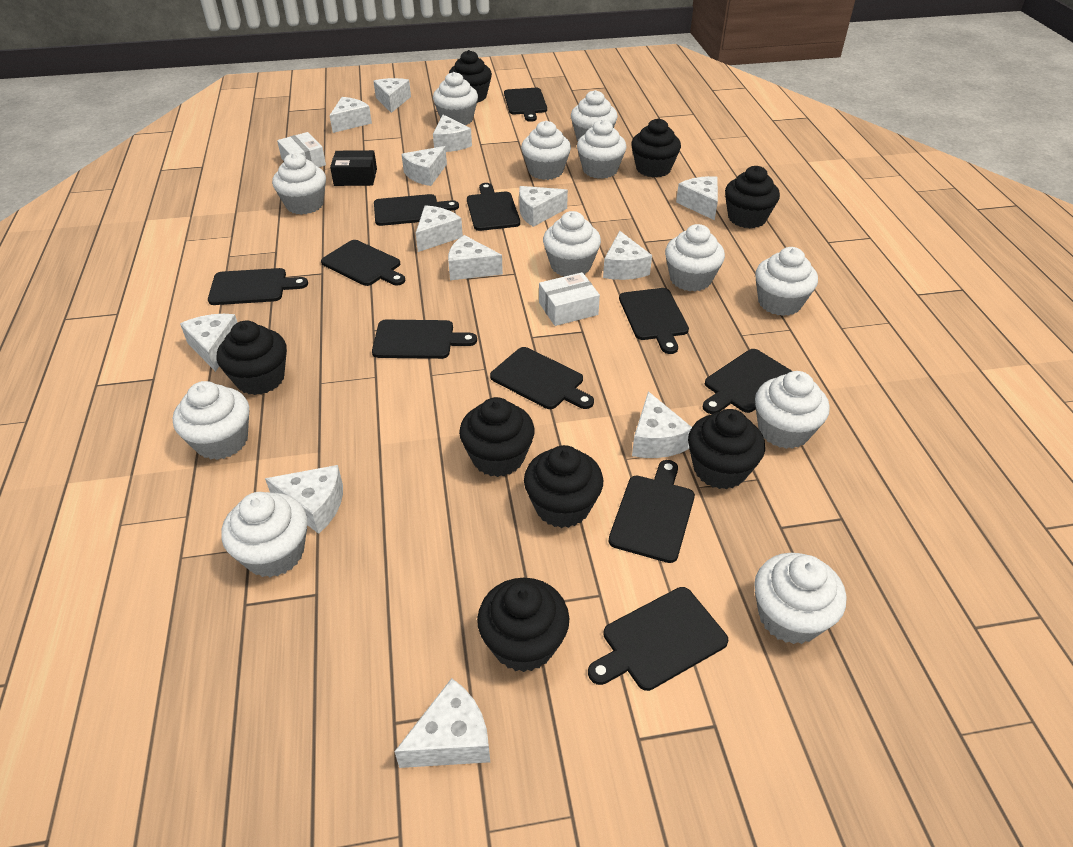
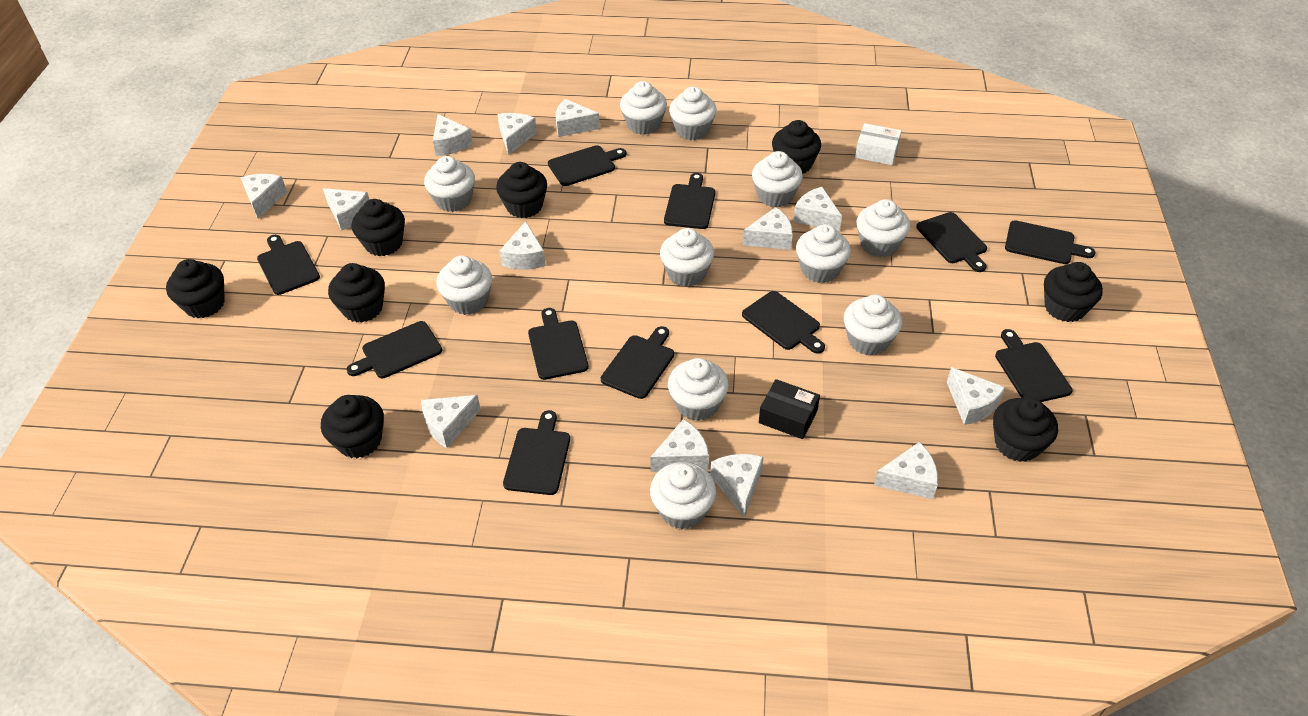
white box: [277,132,326,167] [539,272,600,326] = 2 -> [855,123,902,165] = 1
white cupcake: [173,381,249,460] [221,492,307,577] [272,153,326,215] [433,72,478,125] [521,121,571,180] [543,211,601,276] [571,90,618,141] [577,120,627,179] [665,224,725,291] [754,553,846,644] [755,247,818,316] [755,371,830,449] = 12 -> [424,156,475,212] [436,255,492,315] [620,81,667,135] [650,462,716,529] [660,228,714,287] [668,358,729,421] [669,87,717,140] [752,151,803,207] [796,224,851,283] [844,294,902,356] [856,199,910,257] = 11

